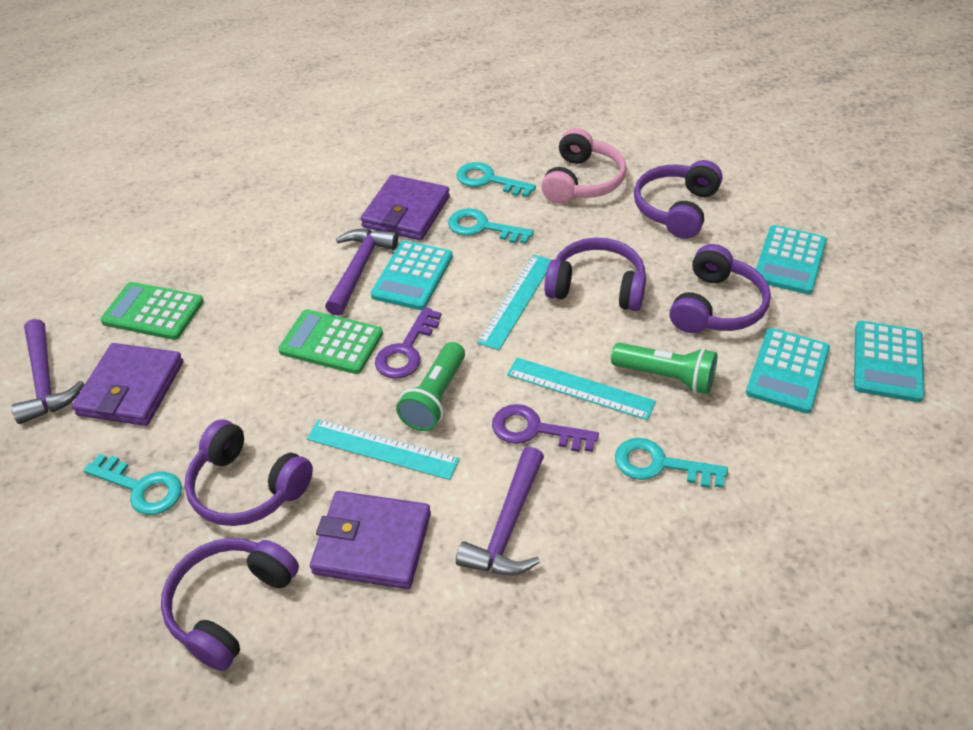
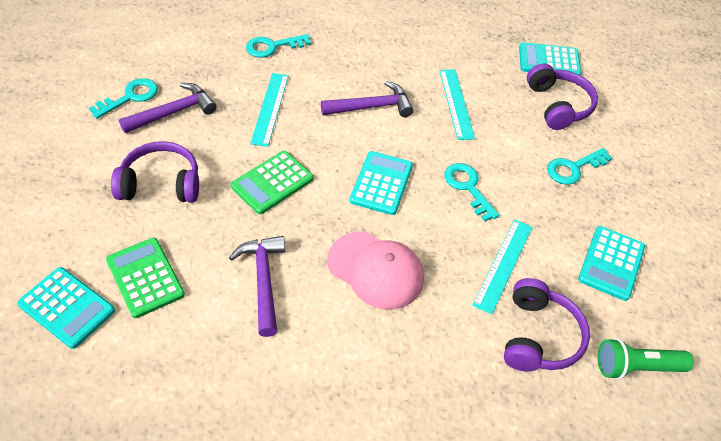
green flashlight: [396,342,465,431] [611,343,718,394] = 2 -> [598,338,694,380] = 1
pink cap: none = 0 -> [327,231,424,310] = 1
pink headphones: [541,128,627,204] = 1 -> none = 0
purple headphones: [161,538,299,671] [185,420,313,526] [544,237,646,311] [634,160,723,239] [670,244,771,333] = 5 -> [111,141,199,202] [504,278,590,371] [527,64,598,130] = 3
purple key: [375,307,442,379] [492,404,599,452] = 2 -> none = 0
purple wallet: [72,343,183,426] [310,491,431,589] [360,175,450,240] = 3 -> none = 0

